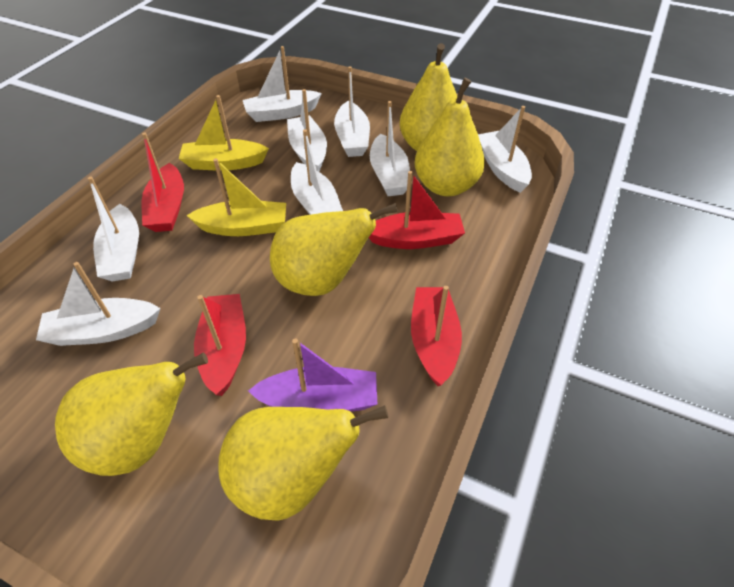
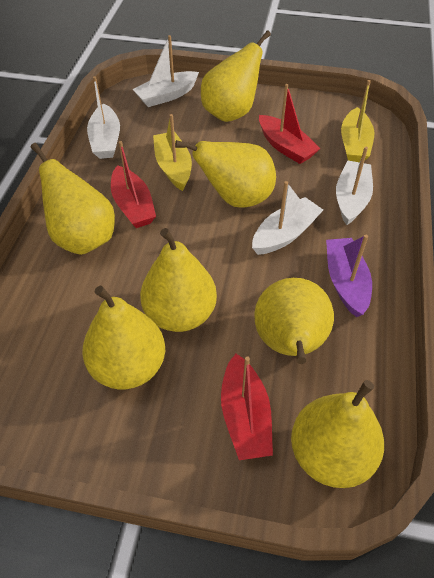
red boat: [142,132,184,232] [194,294,246,396] [369,171,465,249] [411,286,462,386] = 4 -> [111,141,156,228] [221,354,273,460] [259,84,321,164] = 3
white boat: [36,262,161,346] [88,177,139,281] [243,46,322,122] [287,89,327,172] [291,129,343,215] [334,66,370,157] [370,101,410,196] [478,106,532,193] = 8 -> [87,76,120,159] [133,35,199,107] [252,181,323,255] [336,147,373,225] = 4
yellow pear: [55,352,208,476] [218,405,388,521] [270,203,398,296] [400,43,457,151] [415,78,485,196] = 5 -> [31,143,115,255] [82,286,165,389] [140,228,217,332] [175,140,276,208] [201,30,271,122] [254,278,334,364] [291,380,384,488] = 7

